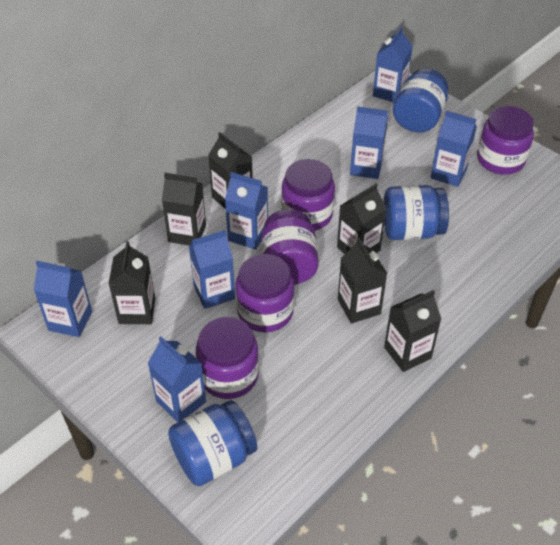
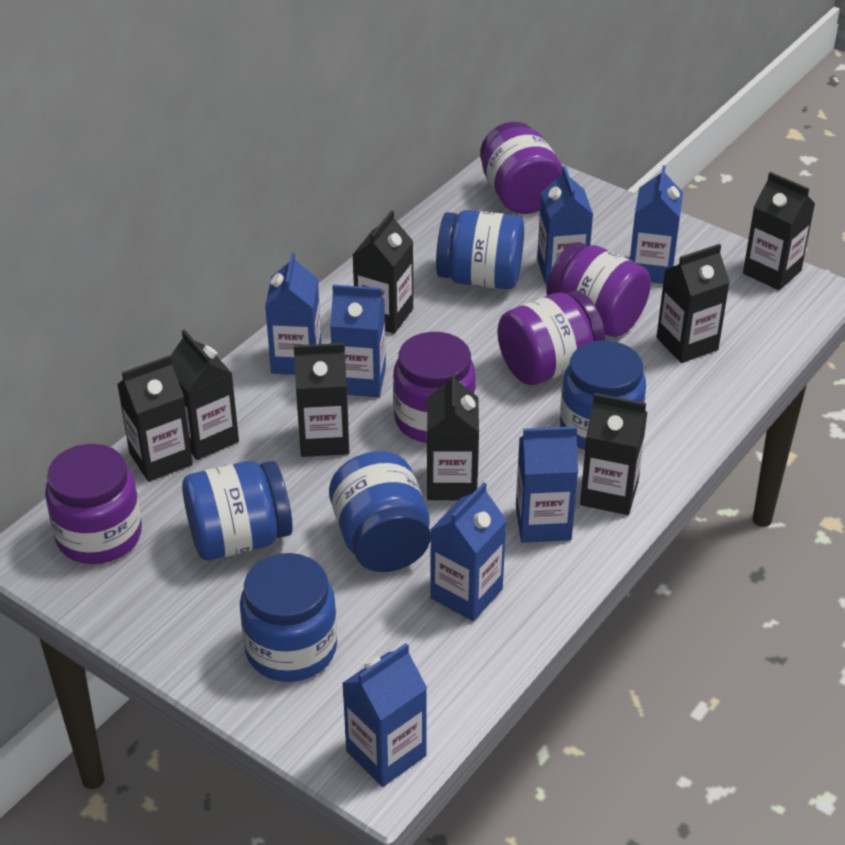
black carton: [109,241,155,324] [162,173,206,245] [208,132,253,209] [337,183,387,254] [338,238,387,324] [384,290,441,372] = 6 -> [117,355,193,482] [170,329,239,460] [294,343,349,457] [352,210,414,334] [427,371,479,500] [580,393,647,515] [657,244,730,363] [743,172,815,290] = 8
blue jar: [168,400,257,486] [383,185,449,240] [393,69,448,133] = 3 -> [182,461,293,560] [240,553,337,682] [329,451,431,572] [436,210,524,289] [560,340,646,450] = 5

